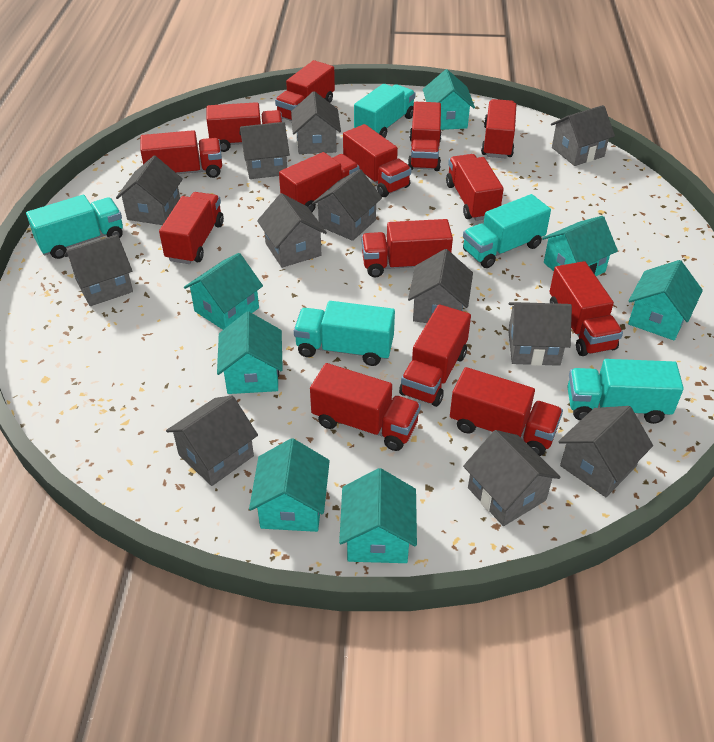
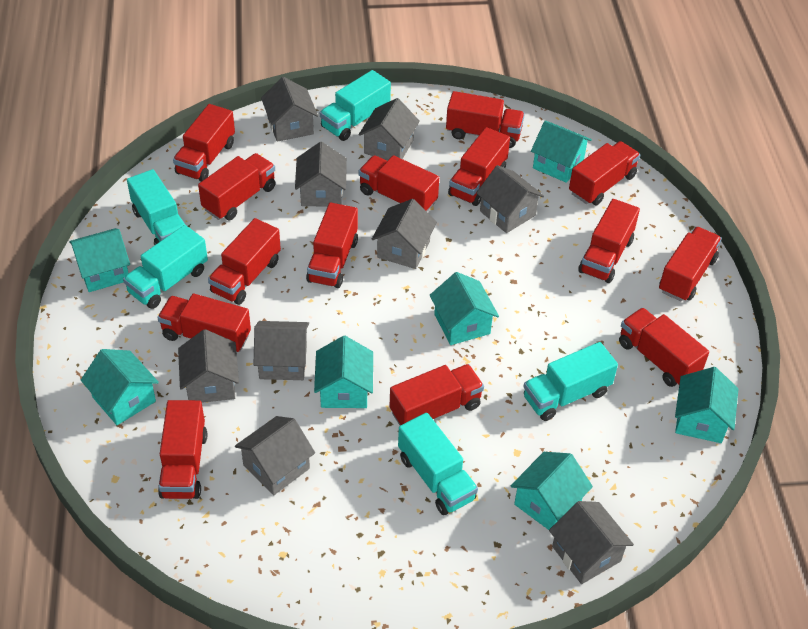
grey house: [64,234,133,306] [116,156,183,225] [166,396,258,486] [239,122,290,179] [257,193,327,268] [291,91,341,154] [312,169,382,241] [408,249,473,323] [463,430,561,526] [508,302,572,366] [551,105,615,166] [558,406,653,497] = 12 -> [178,329,239,403] [235,416,315,495] [254,321,309,380] [261,77,318,142] [295,142,347,206] [359,98,420,160] [372,199,437,269] [476,165,544,233] [549,501,634,584] = 9

